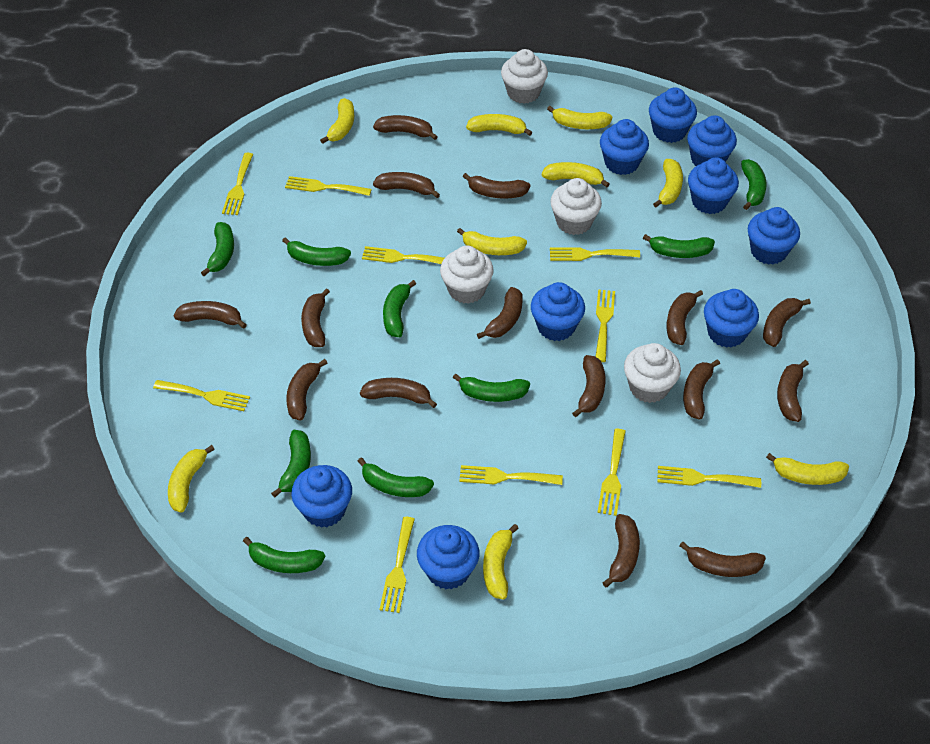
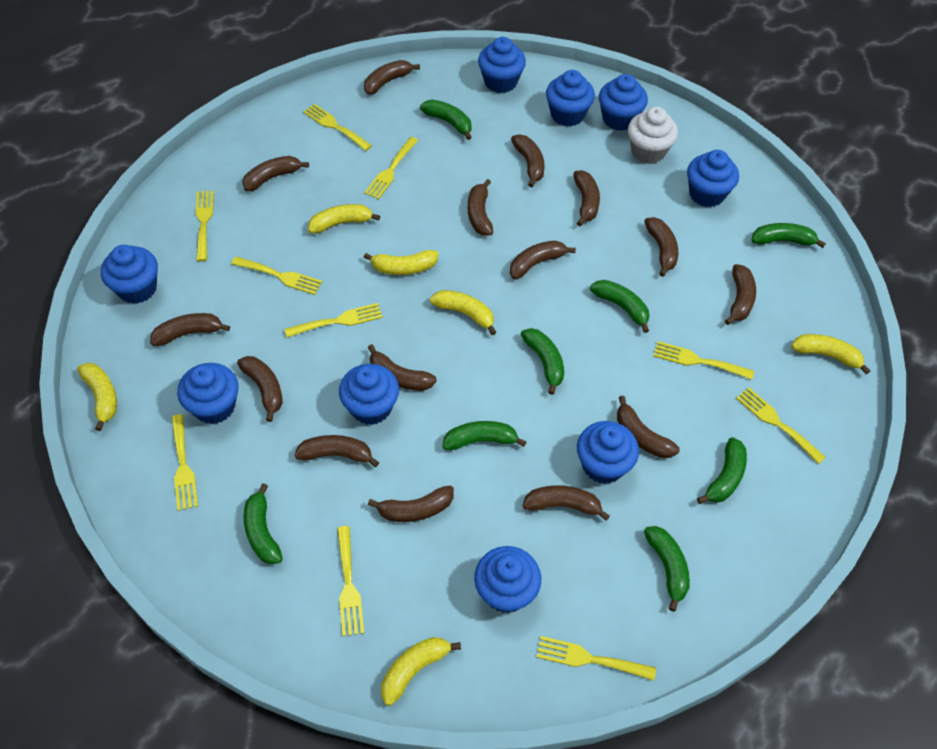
green banana: [201,222,234,276] [243,537,325,573] [271,430,311,498] [282,237,351,266] [358,457,434,497] [383,280,416,337] [453,374,530,402] [643,234,715,258] [741,159,767,210] = 9 -> [244,483,283,565] [420,100,472,140] [442,421,526,450] [521,328,564,395] [590,280,649,333] [644,526,690,612] [697,437,747,504] [752,223,826,248] = 8
white cupcake: [440,245,494,304] [501,49,548,104] [550,178,602,235] [624,343,681,403] = 4 -> [628,107,678,164] = 1
yellow banana: [168,445,215,513] [320,98,354,144] [457,228,527,255] [466,114,532,136] [483,524,519,599] [542,162,610,188] [547,106,612,129] [653,159,683,208] [766,453,849,485] = 9 -> [77,363,117,431] [308,204,380,233] [364,250,439,275] [381,637,461,706] [430,290,496,335] [791,334,870,374] = 6

